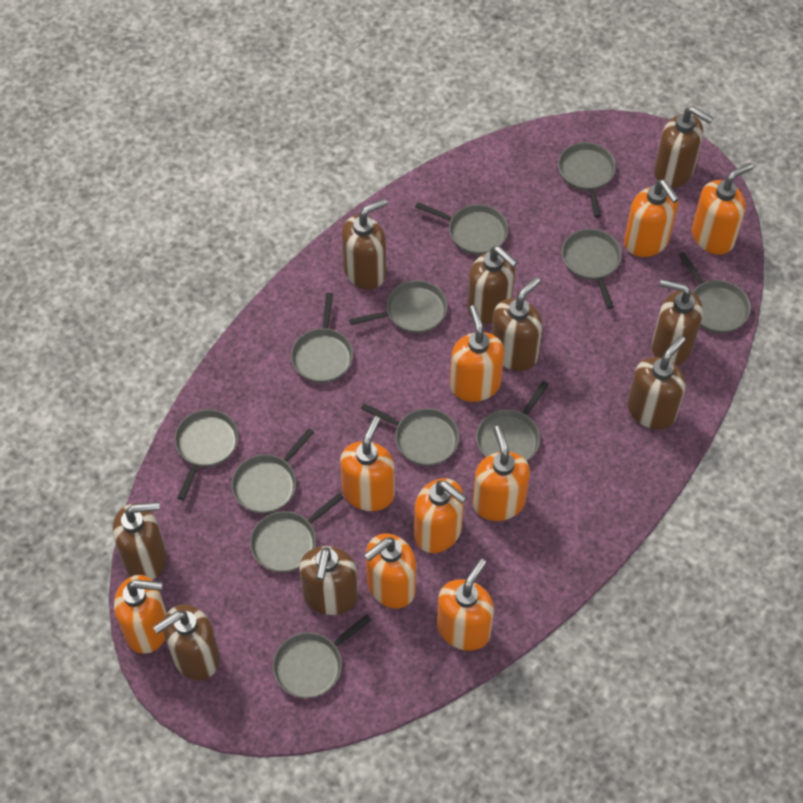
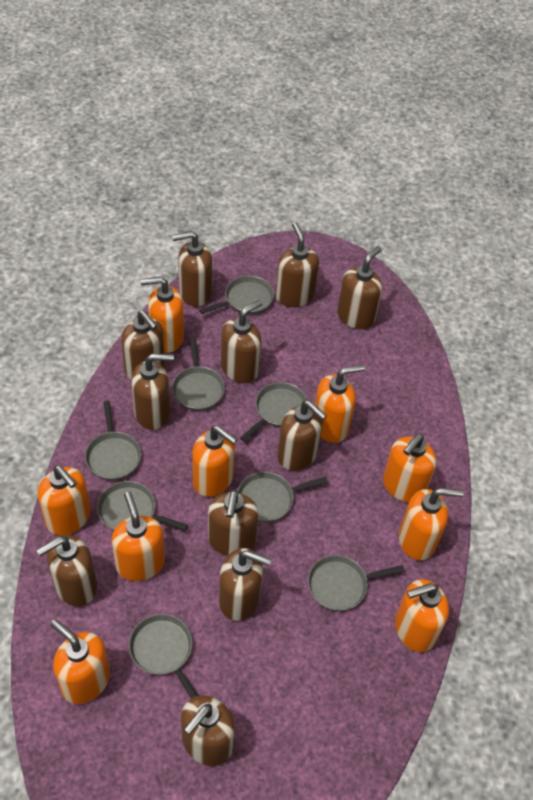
brown soap dispenser: [113,502,167,580] [153,604,220,680] [299,546,358,615] [342,199,388,290] [467,246,518,324] [491,277,542,371] [627,336,686,430] [652,279,703,365] [654,106,714,188] = 9 -> [36,535,97,606] [121,310,165,379] [131,354,174,430] [172,231,212,307] [181,695,235,766] [208,490,259,556] [219,548,271,621] [221,300,262,383] [275,222,319,307] [277,400,327,471] [337,246,382,329] = 11
grey pan: [174,409,239,500] [231,428,314,514] [250,493,344,573] [273,615,371,698] [291,293,353,383] [349,280,447,333] [361,403,459,466] [415,202,508,255] [476,381,549,461] [558,142,616,218] [562,229,622,309] [679,252,751,333] = 12 -> [85,401,141,480] [97,481,188,531] [129,614,198,698] [172,338,225,411] [199,276,274,315] [238,472,328,522] [240,382,308,441] [308,555,405,611] = 8

